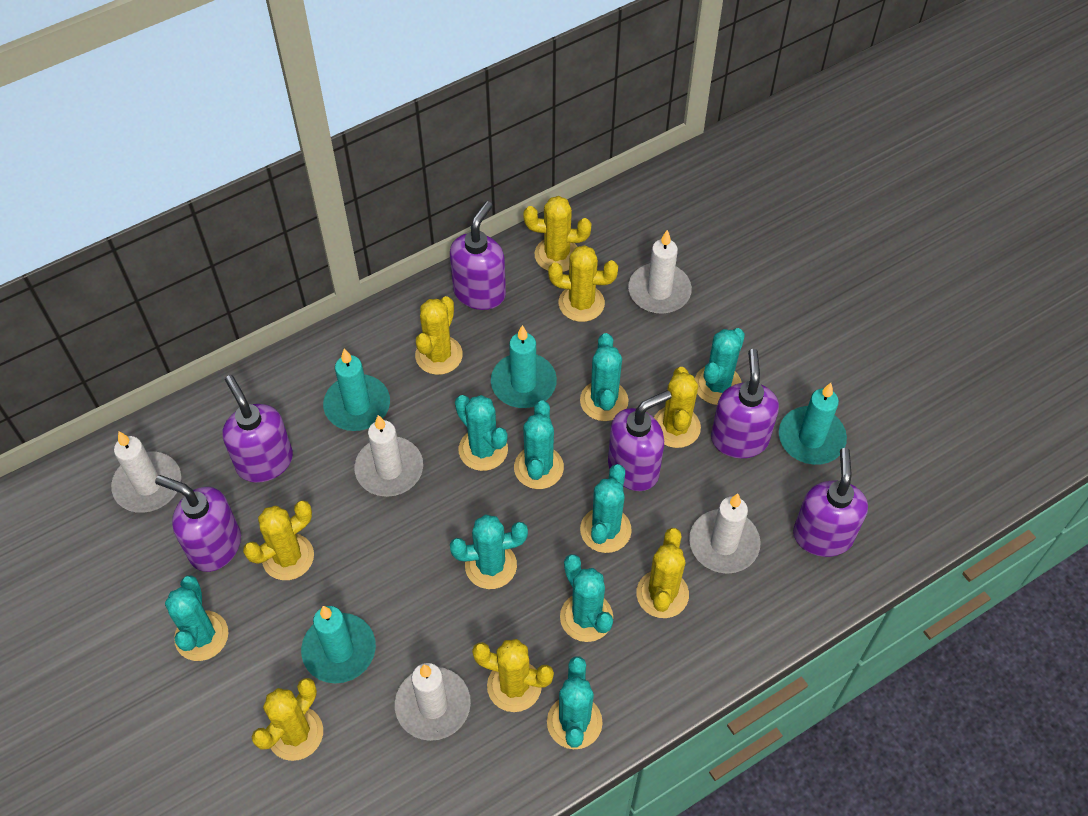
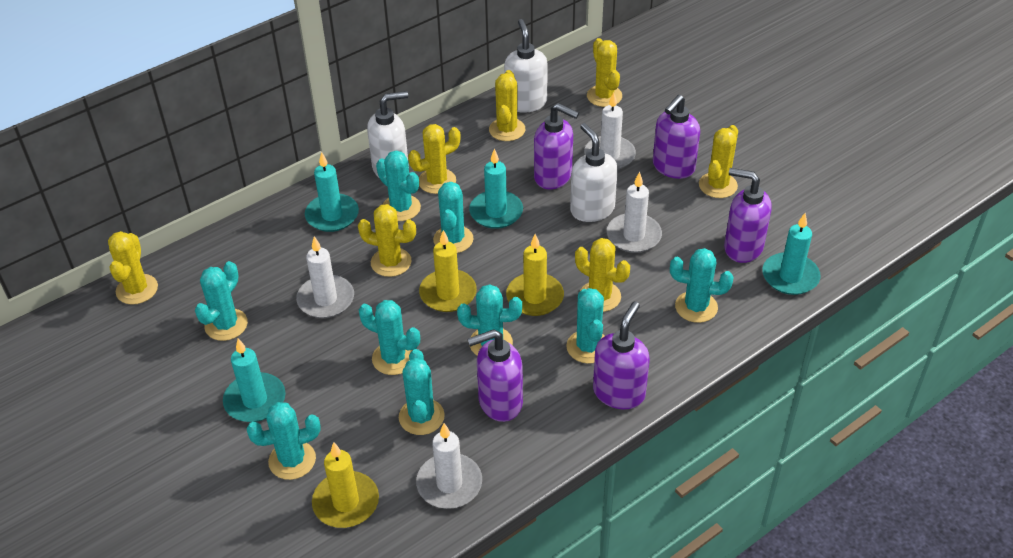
purple soap dispenser: [155,475,241,572] [223,375,293,483] [450,201,506,310] [608,390,671,491] [711,349,779,458] [793,448,868,557] = 6 -> [467,329,523,422] [534,103,579,190] [593,302,650,409] [653,95,700,179] [724,168,772,263] = 5
white candle: [111,432,181,513] [354,415,423,497] [395,663,471,741] [628,230,692,314] [689,493,760,574] = 5 -> [296,236,354,318] [416,423,482,509] [584,92,636,170] [607,172,662,253] = 4
white soap dispenser: none = 0 -> [367,91,409,177] [504,19,548,113] [570,123,618,222] = 3
yellow cactus: [243,500,314,580] [252,678,323,761] [415,296,463,375] [472,639,554,712] [523,196,592,272] [548,245,618,322] [636,528,689,618] [654,367,701,448] = 8 -> [108,231,158,305] [358,204,416,277] [408,124,461,194] [489,70,525,141] [575,238,630,312] [587,38,622,107] [699,125,738,198] = 7
yellow candle: none = 0 -> [312,442,379,528] [419,230,477,312] [506,234,564,316] = 3

